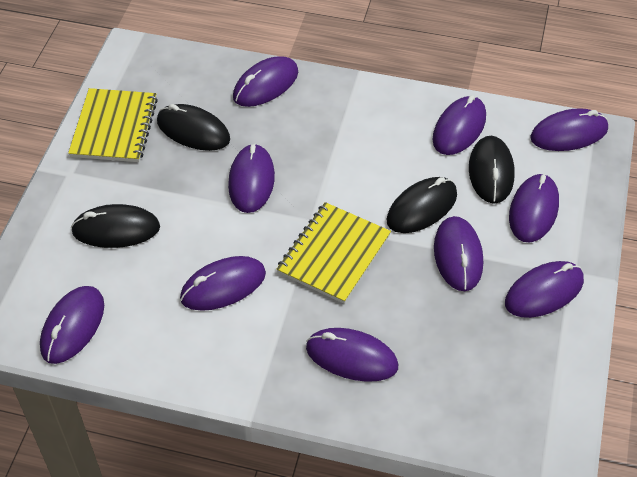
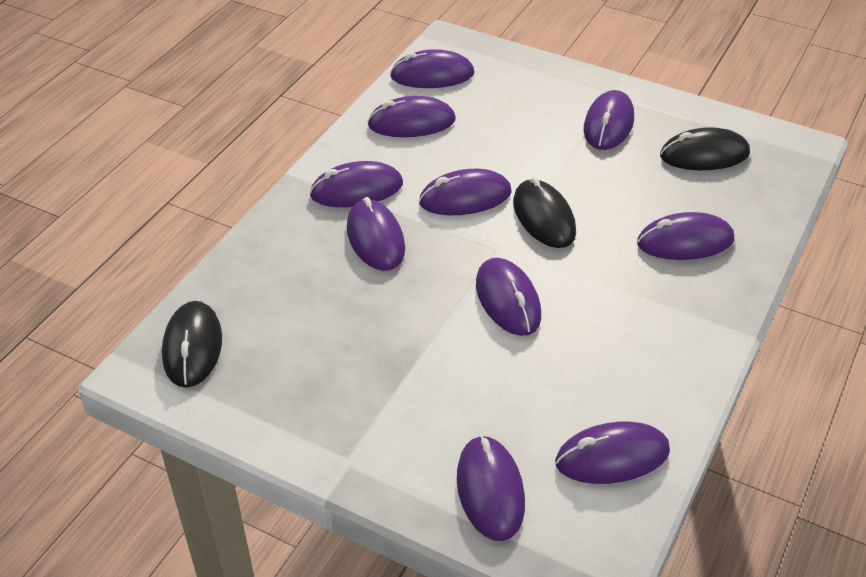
black mouse: [71,204,160,248] [157,104,230,151] [387,177,457,233] [469,136,514,204] = 4 -> [162,301,222,388] [513,177,576,248] [660,127,750,170] = 3
yellow notebook: [68,88,158,162] [277,202,391,304] = 2 -> none = 0

